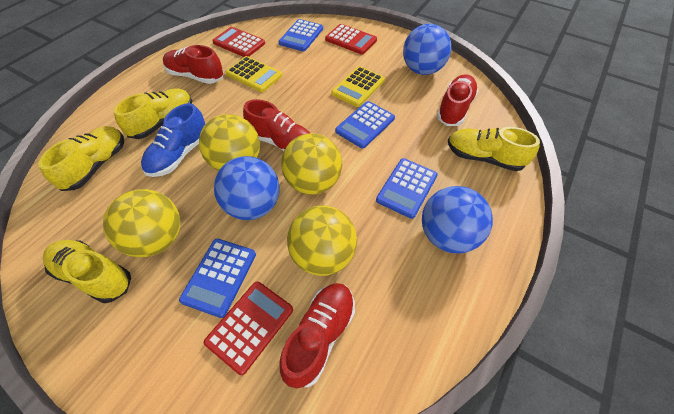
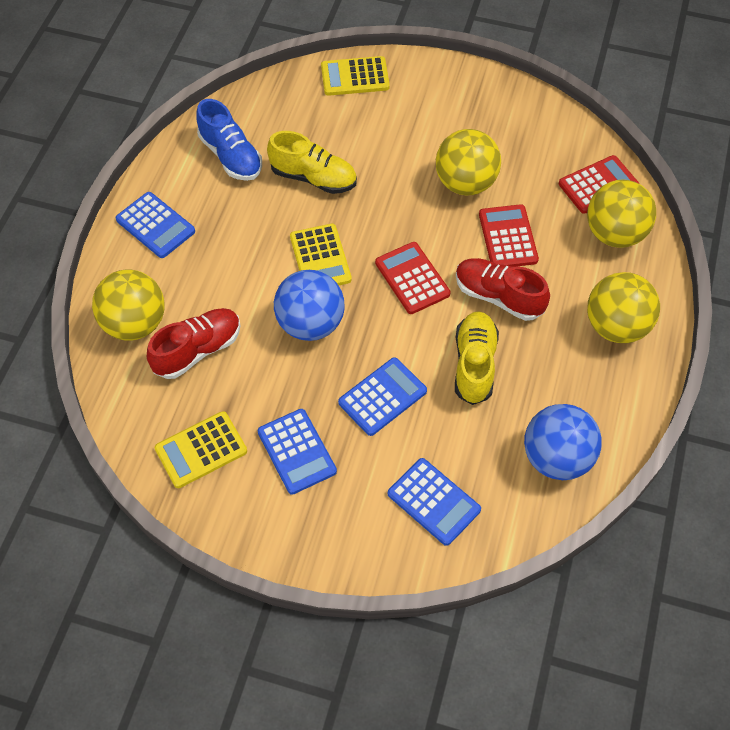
blue ball: [214,156,280,220] [403,24,451,75] [422,186,493,253] = 3 -> [274,270,345,341] [524,404,602,480] = 2
red shoe: [163,45,224,84] [243,99,311,151] [280,283,355,388] [437,74,478,126] = 4 -> [147,308,241,379] [456,258,550,321] = 2
yellow calculator: [226,56,282,92] [331,66,385,107] = 2 -> [155,411,247,488] [290,224,352,286] [321,56,390,96] = 3
yellow shoe: [39,126,124,191] [43,240,131,303] [114,88,192,139] [448,127,540,171] = 4 -> [267,131,357,194] [455,311,499,405] = 2

